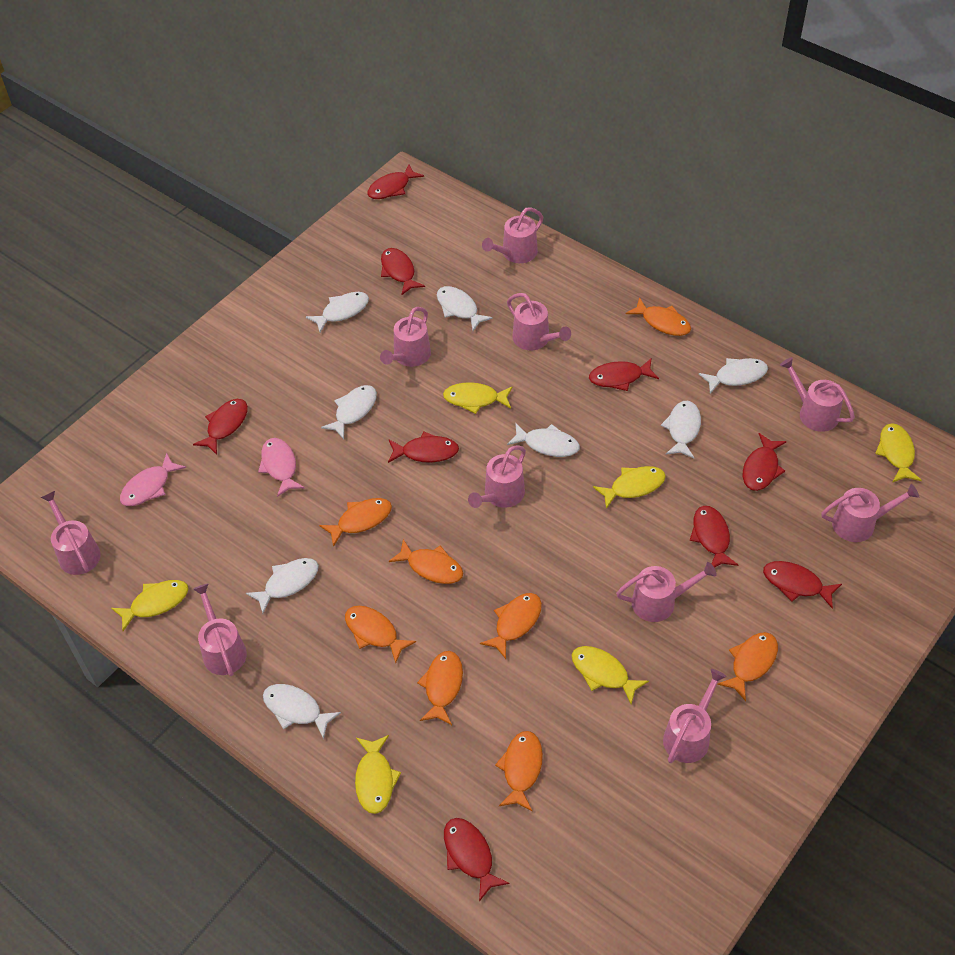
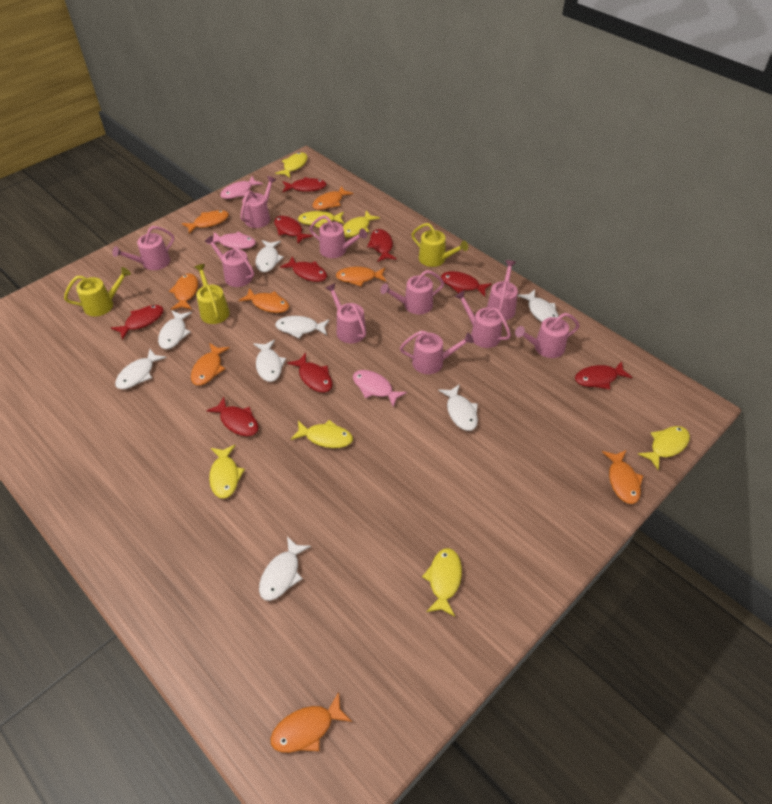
pink fish: [120,453,186,506] [258,438,305,497] = 2 -> [207,231,256,249] [220,176,263,199] [353,370,407,407] = 3
yellow fish: [111,580,189,631] [355,735,401,814] [443,382,513,414] [571,646,649,704] [593,466,666,509] [875,423,922,483] = 6 -> [209,445,245,499] [275,152,308,178] [291,420,353,448] [298,211,344,228] [343,211,380,237] [422,548,462,617] [638,426,690,470] = 7
yellow watering can: none = 0 -> [64,267,131,316] [195,264,230,324] [411,223,468,267] = 3

